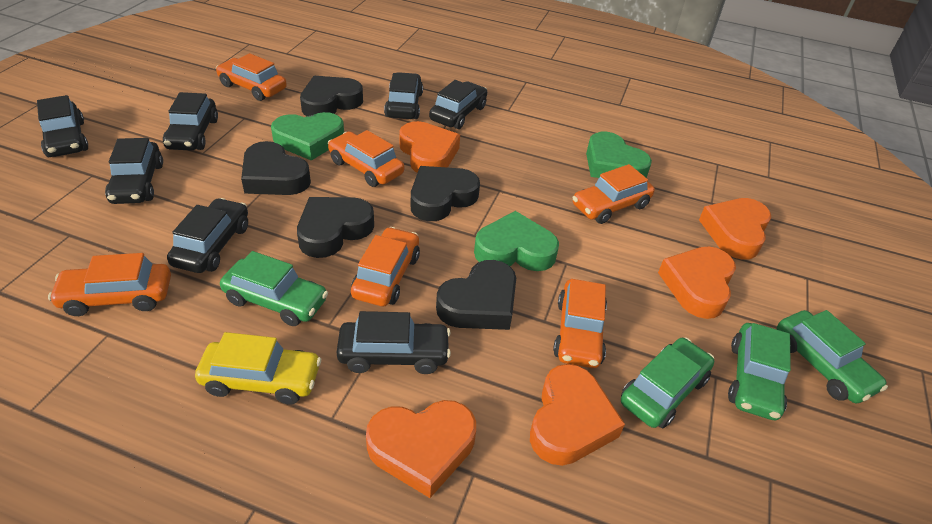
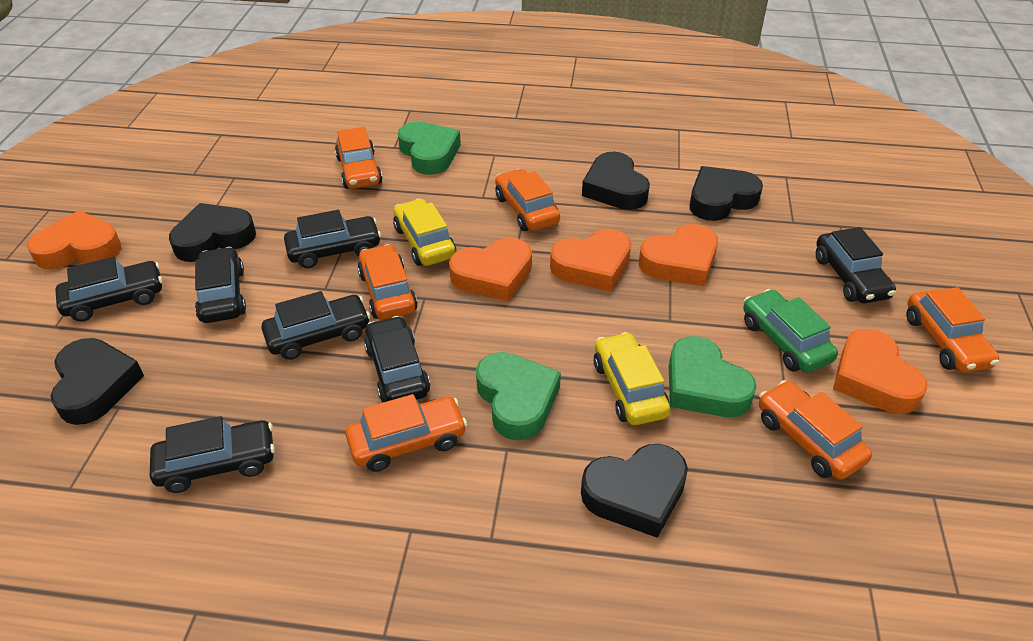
green car: [220,251,328,326] [621,338,714,428] [728,323,791,420] [777,310,888,403] = 4 -> [743,289,838,373] = 1
yellow car: [195,332,321,404] = 1 -> [393,199,456,266] [594,332,670,425] = 2

